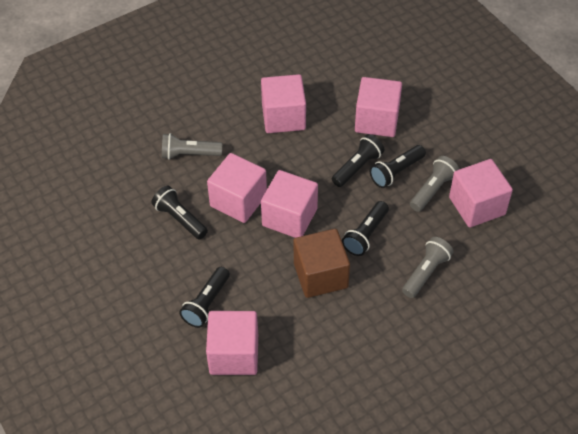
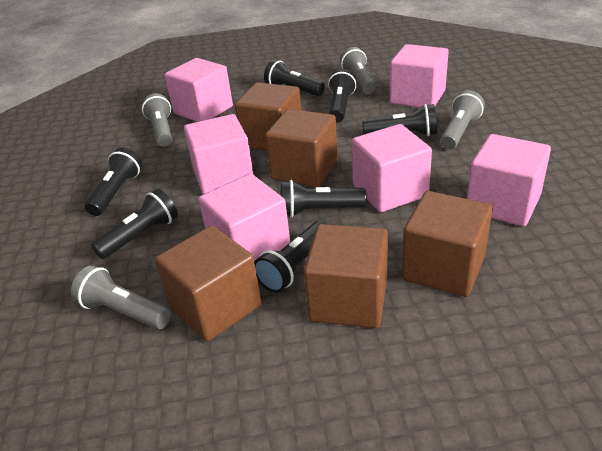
black flashlight: [151,186,208,239] [179,267,230,328] [332,134,384,187] [342,201,389,256] [370,145,426,188] = 5 -> [85,148,142,216] [91,189,178,259] [254,221,326,293] [264,60,325,96] [281,180,367,217] [328,69,357,123] [362,104,437,136] = 7
brown cube: [294,229,350,298] = 1 -> [155,225,262,341] [235,82,301,150] [265,109,338,187] [303,224,388,328] [402,191,493,297] = 5
grey flashlight: [162,133,222,160] [402,237,453,298] [410,156,459,212] = 3 -> [71,265,171,329] [142,93,172,147] [340,47,376,94] [440,90,484,149] = 4

